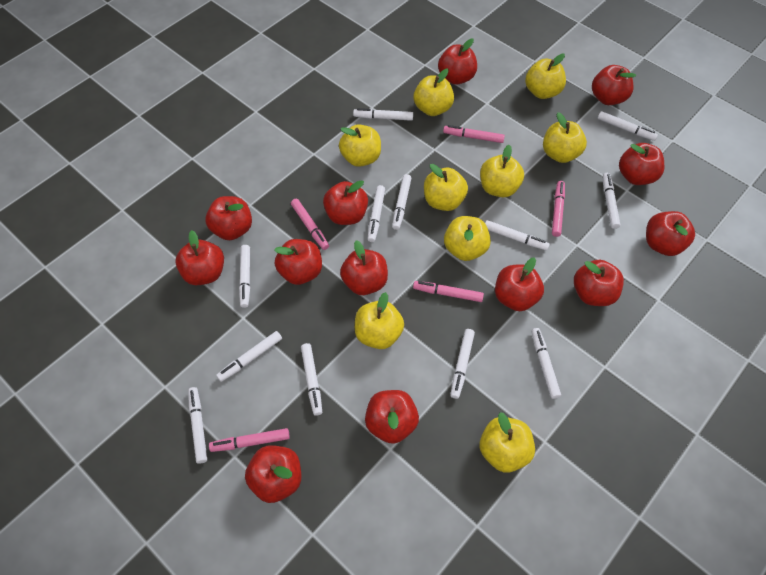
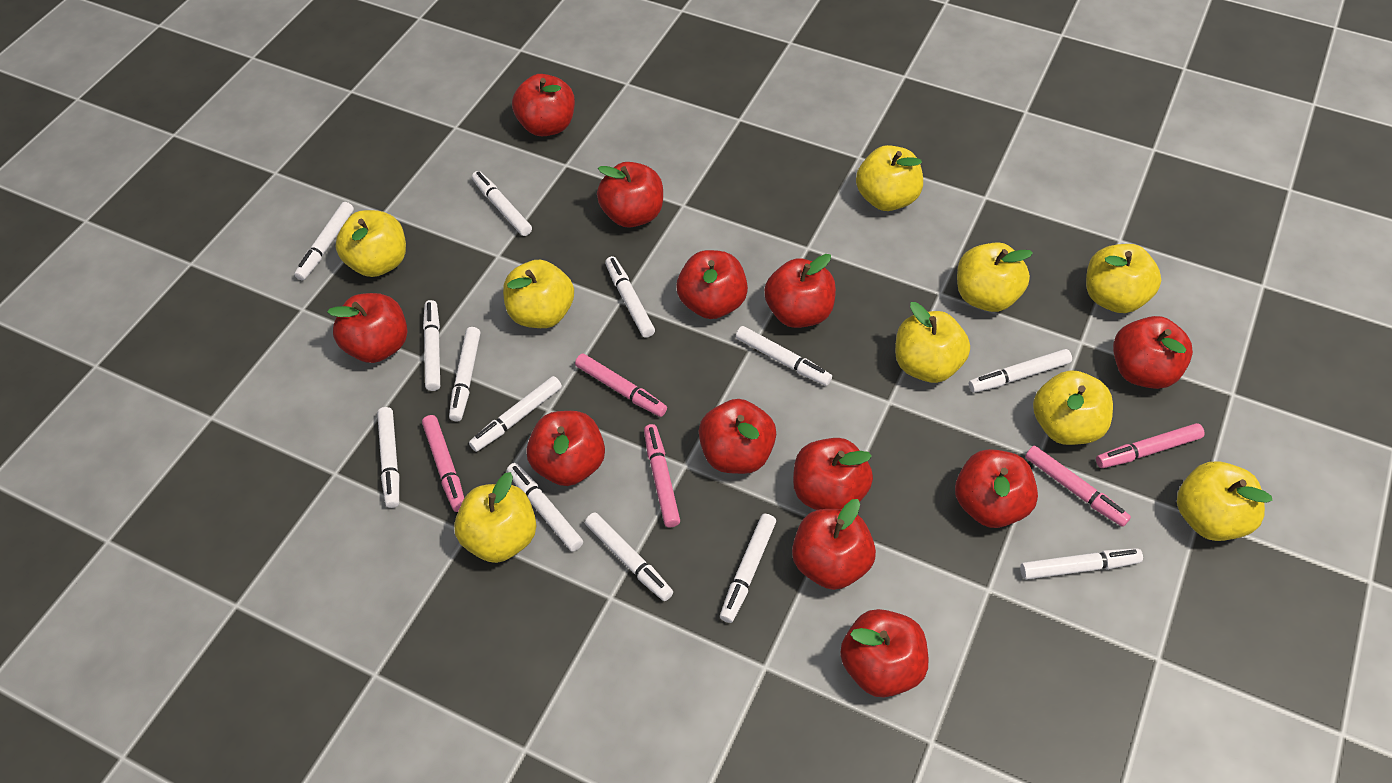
red apple: [175,230,224,285] [205,196,252,240] [245,445,301,503] [274,239,322,285] [323,180,368,225] [340,240,388,295] [365,390,419,444] [438,39,477,85] [495,257,544,311] [574,260,624,306] [592,65,636,105] [619,143,664,185] [646,211,695,256] = 13 -> [327,293,407,363] [512,74,575,136] [527,411,605,486] [597,162,663,228] [677,250,748,319] [699,399,776,474] [764,254,836,328] [792,499,876,590] [793,438,873,510] [840,609,928,698] [955,449,1038,528] [1113,316,1193,389] = 12
white marker: [188,387,207,464] [216,331,282,382] [239,245,250,308] [301,343,322,416] [353,108,413,121] [368,185,385,242] [392,174,411,230] [450,329,475,399] [485,220,550,250] [531,328,561,399] [598,111,658,141] [602,173,620,229] = 12 -> [294,202,354,281] [377,407,399,508] [423,300,440,391] [449,327,480,422] [469,376,562,452] [472,171,532,236] [507,463,583,551] [585,512,673,601] [605,256,655,338] [720,514,776,623] [736,326,832,386] [969,349,1072,393] [1020,548,1143,580] = 13

